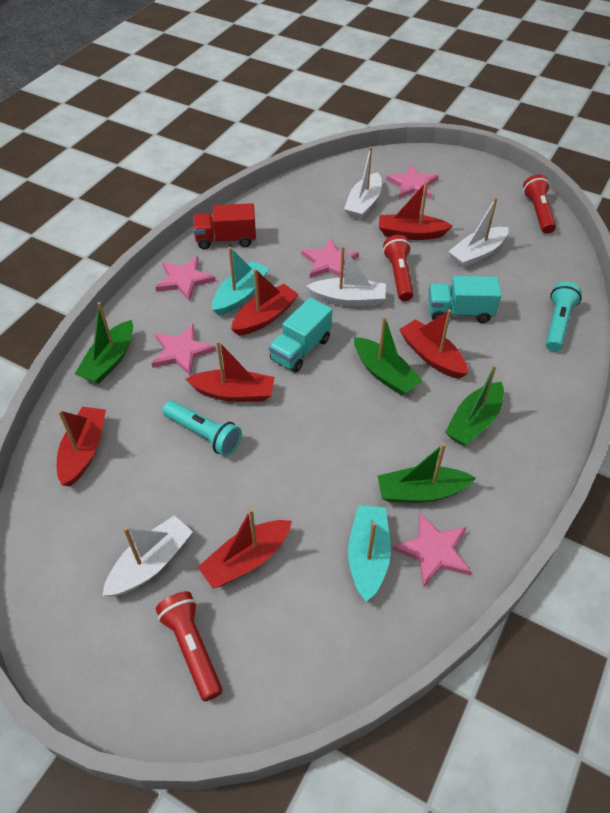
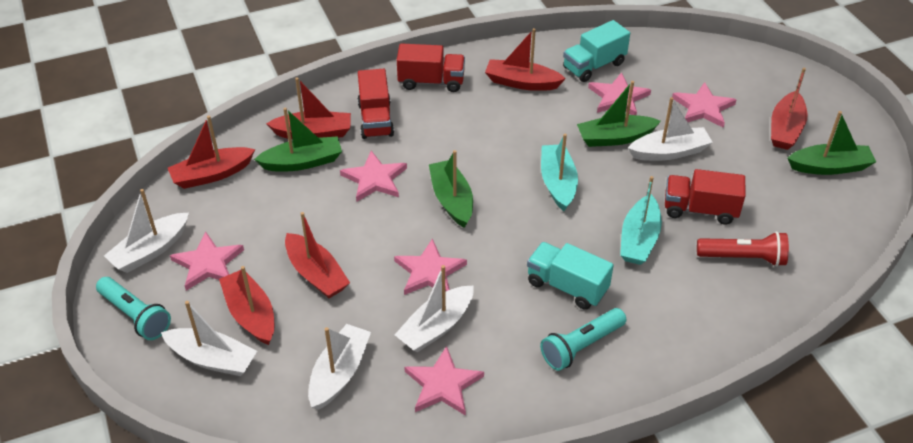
pink star: [152,324,216,376] [155,256,216,301] [301,238,359,278] [386,164,439,199] [392,513,471,588] = 5 -> [170,232,244,291] [340,151,407,202] [394,238,467,295] [404,346,484,416] [588,72,651,115] [672,82,736,128] = 6
red flashlight: [156,591,222,702] [383,235,414,301] [523,174,556,234] = 3 -> [697,231,789,267] = 1
red truck: [193,203,256,249] = 1 -> [357,69,394,139] [397,43,465,92] [665,169,746,225] = 3
white boat: [102,515,193,596] [306,246,386,306] [344,147,382,219] [448,197,508,268] = 4 -> [104,189,189,273] [161,301,257,376] [308,324,371,410] [395,265,474,352] [628,97,713,161] = 5

